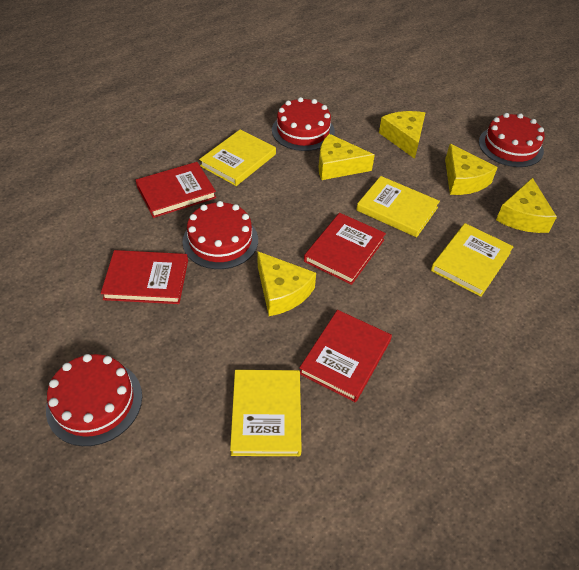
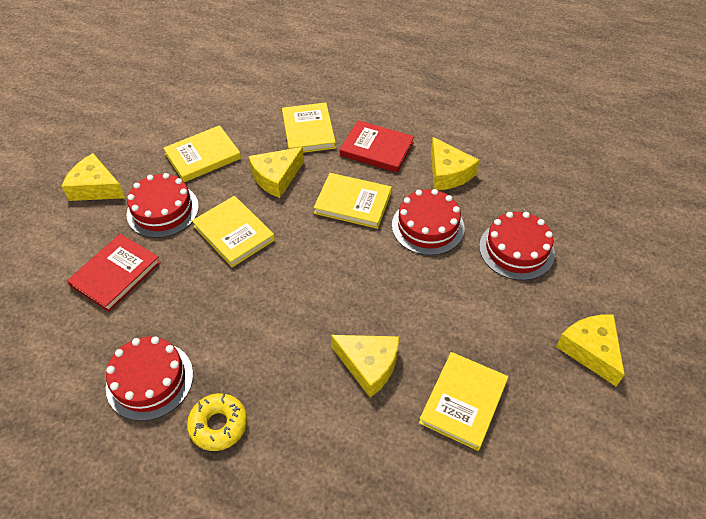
red book: [101,250,188,304] [136,162,216,218] [299,310,392,402] [304,213,386,285] = 4 -> [67,234,161,312] [340,120,414,173] = 2
yellow book: [199,129,276,186] [230,370,302,456] [357,176,440,237] [431,223,514,297] = 4 -> [163,125,241,182] [192,196,275,267] [282,103,336,153] [314,173,392,229] [419,352,508,451] = 5
yellow donut: none = 0 -> [187,393,247,451] = 1

